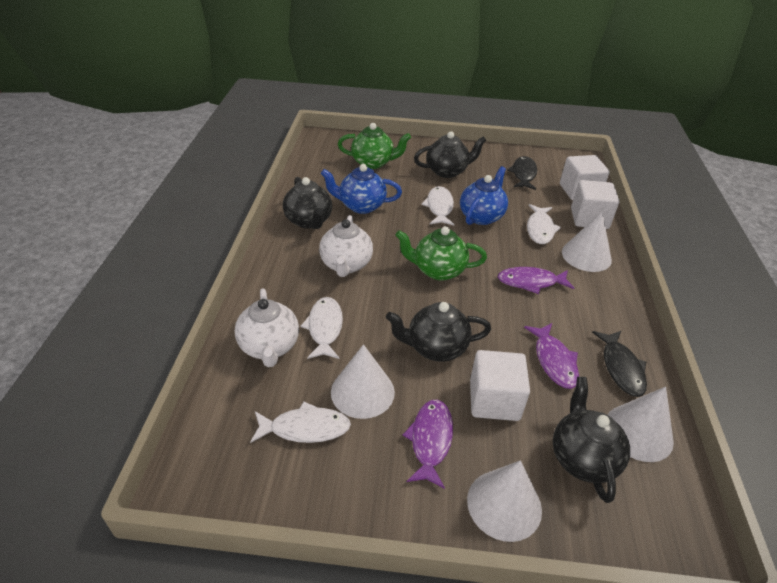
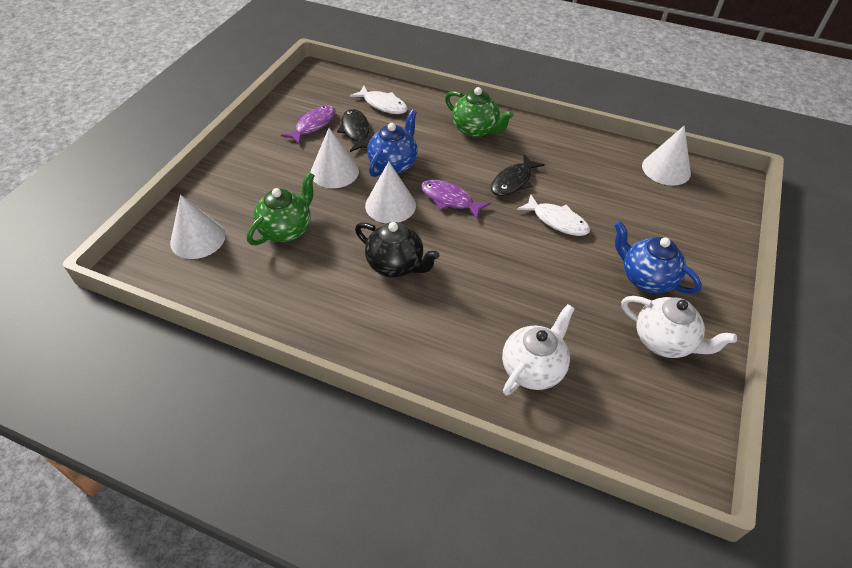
black teapot: [283,177,332,229] [386,302,491,362] [414,131,487,178] [553,377,630,503] = 4 -> [355,222,439,277] = 1
purple fish: [403,400,453,489] [498,267,574,294] [524,323,579,389] = 3 -> [281,106,336,145] [421,179,490,219] = 2
white cube: [470,350,530,421] [560,155,610,200] [571,180,619,229] = 3 -> none = 0
white fish: [250,402,351,443] [300,297,343,359] [421,186,454,225] [527,204,561,244] = 4 -> [350,86,408,114] [517,195,590,236] = 2

